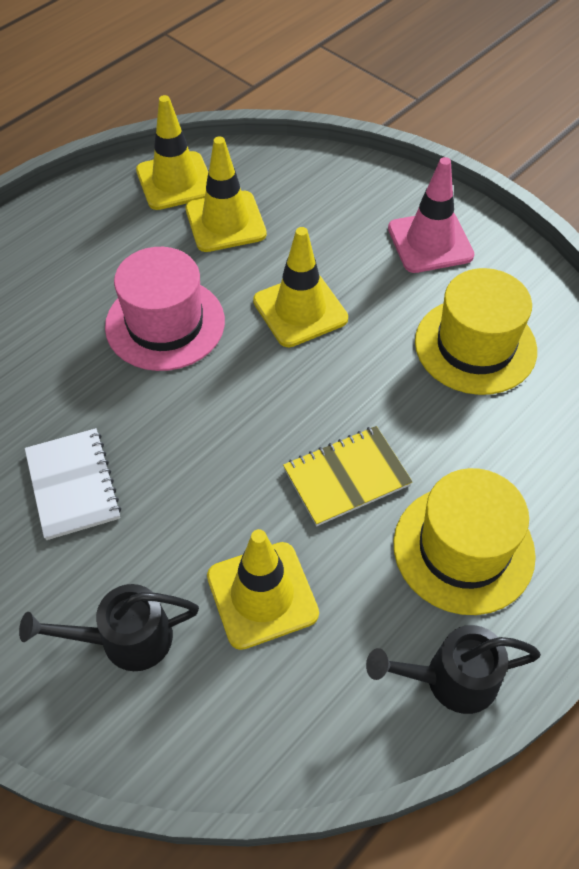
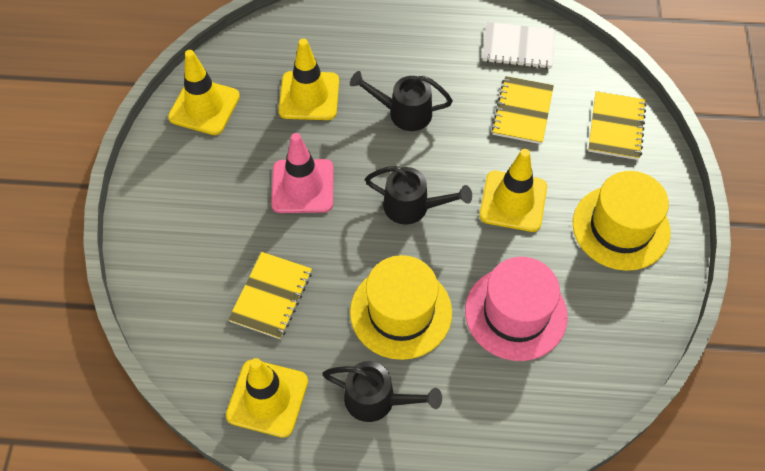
black watering can: [19,584,199,671] [366,625,541,714] = 2 -> [322,361,442,422] [350,71,453,131] [365,166,472,225] = 3
yellow notebook: [283,426,413,526] = 1 -> [228,252,312,339] [492,76,554,144] [588,91,647,160] = 3

